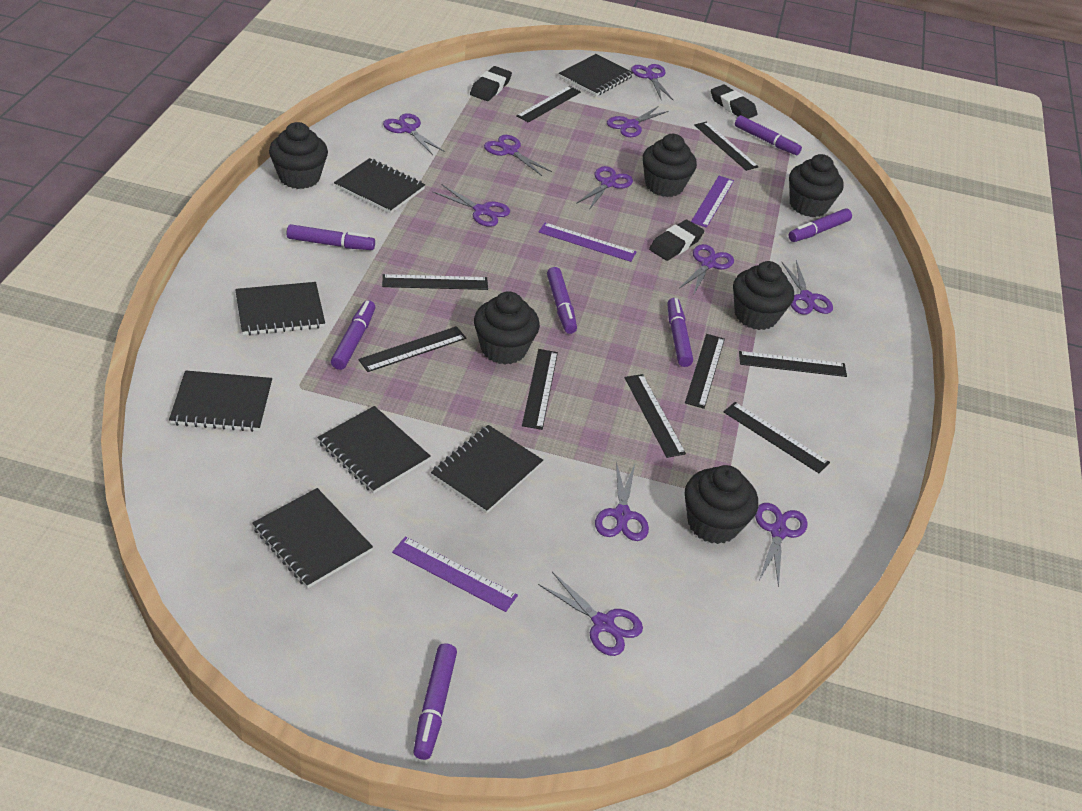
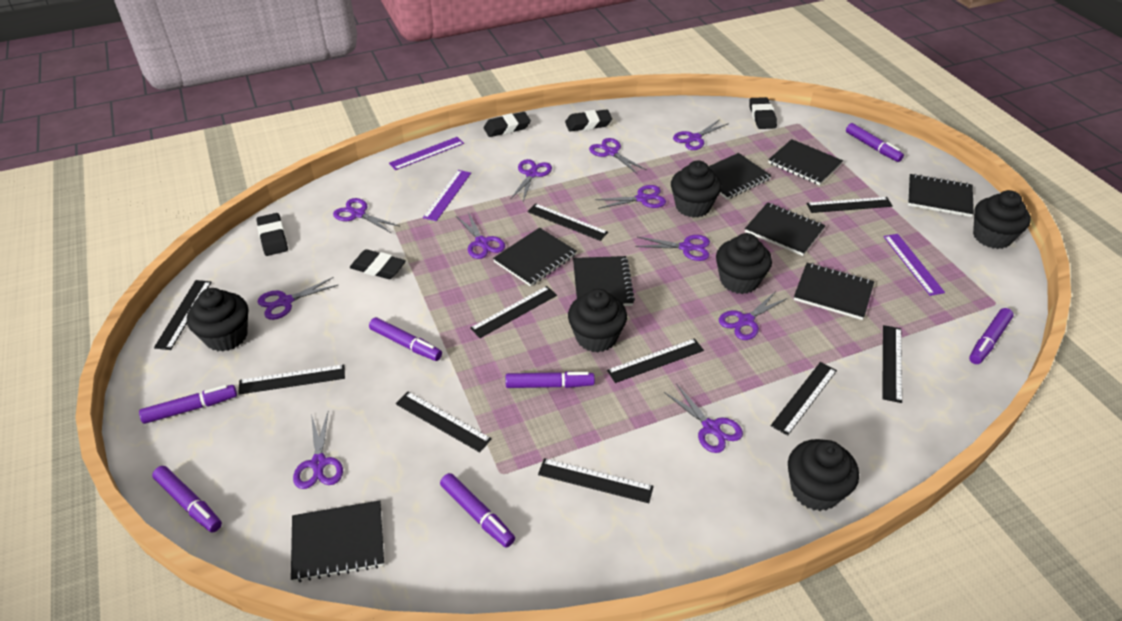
black eraser: [470,66,512,101] [649,220,704,261] [711,85,757,119] = 3 -> [257,213,288,256] [350,249,406,279] [483,112,531,137] [565,109,612,131] [750,97,777,129] = 5
black notebook: [169,370,272,432] [235,282,325,335] [252,488,373,588] [317,406,431,494] [334,158,425,214] [431,425,543,514] [559,54,634,96] = 7 -> [291,500,384,582] [493,228,577,287] [573,256,635,306] [708,153,772,200] [745,203,825,256] [768,139,843,185] [794,263,874,320] [908,174,974,217] = 8
black ruler: [358,326,466,372] [382,274,488,290] [516,86,581,123] [522,349,558,430] [625,374,686,458] [685,334,725,409] [694,122,759,171] [724,402,830,473] [739,351,847,377] = 9 -> [154,280,211,350] [238,364,345,395] [396,392,492,452] [470,286,557,338] [527,203,608,241] [538,458,654,503] [607,338,704,383] [771,362,837,436] [807,197,893,213] [882,325,902,403] = 10

